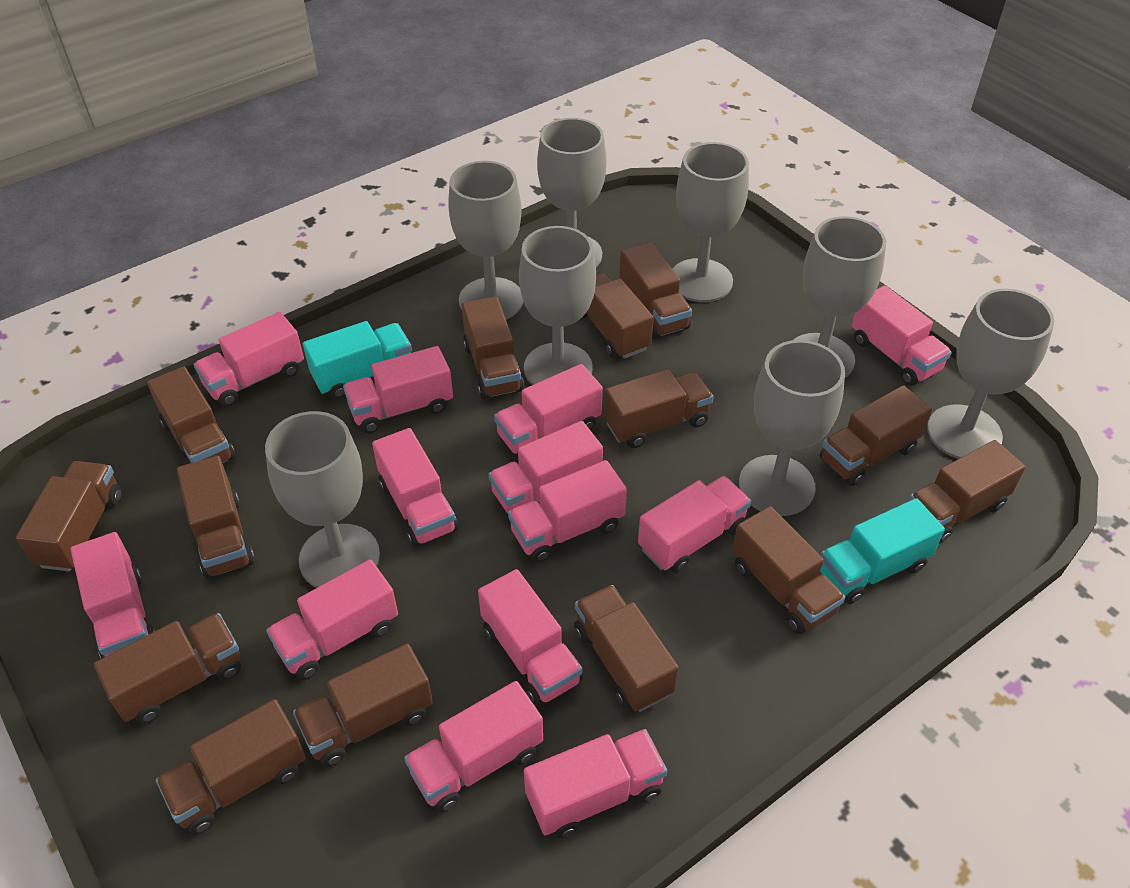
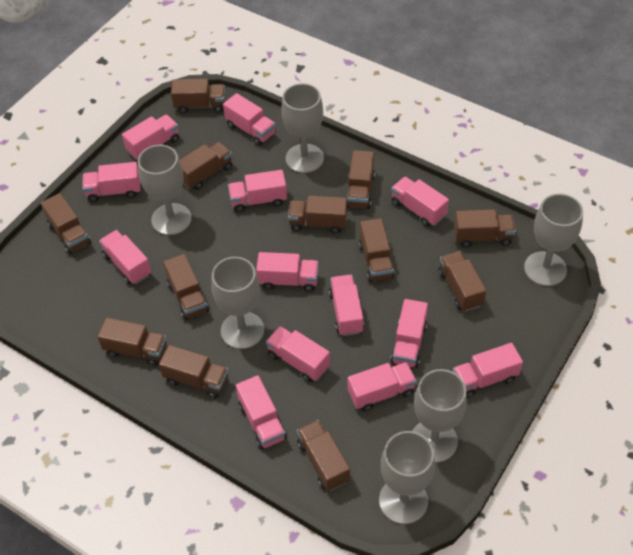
brown truck: [16,461,122,571] [94,613,241,724] [147,366,236,465] [156,699,306,834] [177,456,255,579] [293,643,433,767] [461,296,524,399] [574,585,679,712] [582,273,654,359] [604,369,714,448] [619,242,692,339] [732,506,845,634] [820,385,932,486] [908,440,1025,544] = 14 -> [41,193,91,254] [97,318,167,366] [159,345,228,398] [163,254,209,320] [171,79,226,114] [180,142,232,190] [288,196,347,234] [297,420,350,491] [346,150,375,209] [359,218,395,282] [438,251,486,312] [454,209,516,247] = 12
grey goblet: [265,411,380,588] [448,161,523,320] [519,226,596,385] [537,118,606,267] [672,142,749,302] [739,340,845,516] [793,216,886,378] [927,289,1054,459] = 8 -> [138,145,192,235] [211,257,264,349] [281,83,324,173] [379,431,435,524] [413,369,467,463] [524,193,583,286] = 6
turquoise truck: [303,321,412,399] [820,498,945,604] = 2 -> none = 0

